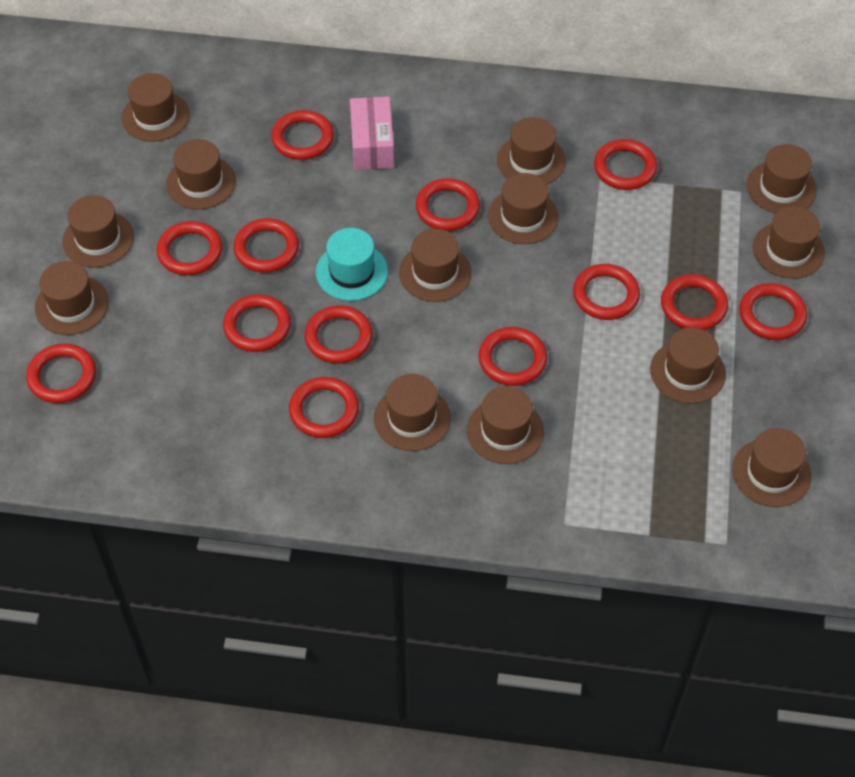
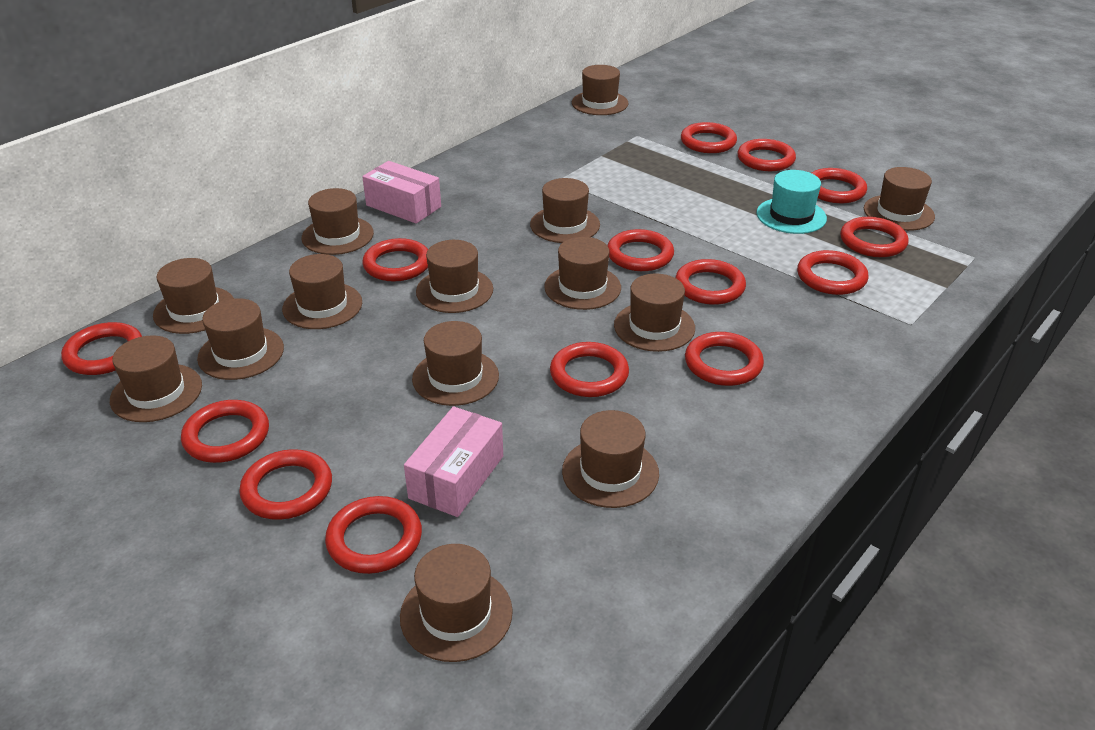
brown hat: [35,261,109,335] [62,195,134,268] [122,73,189,142] [166,139,236,209] [374,374,451,451] [399,229,471,302] [467,386,544,464] [488,173,558,244] [497,117,566,184] [650,327,726,404] [732,428,811,507] [747,144,817,214] [753,206,825,279] = 13 -> [110,335,202,422] [153,258,234,334] [197,298,284,380] [282,254,362,329] [301,188,374,255] [400,544,513,662] [412,321,499,406] [416,240,493,313] [530,178,600,243] [544,237,621,310] [562,410,659,508] [572,65,628,115] [614,273,695,352] [864,167,935,231] = 14
pink box: [350,96,394,170] = 1 -> [362,161,441,224] [404,406,503,517] = 2
red ring: [26,343,96,403] [157,221,222,276] [223,294,291,352] [233,218,299,273] [271,110,334,160] [289,377,359,438] [305,305,373,364] [416,178,480,231] [478,327,547,386] [573,264,640,320] [594,139,657,190] [661,274,728,330] [739,283,807,340] = 13 -> [61,322,143,375] [181,400,269,463] [239,449,332,520] [325,496,422,574] [362,238,428,281] [550,342,629,397] [607,229,674,271] [675,259,746,305] [681,122,737,153] [685,332,764,386] [737,139,796,171] [797,250,869,295] [812,168,867,203] [840,217,909,257] = 14

